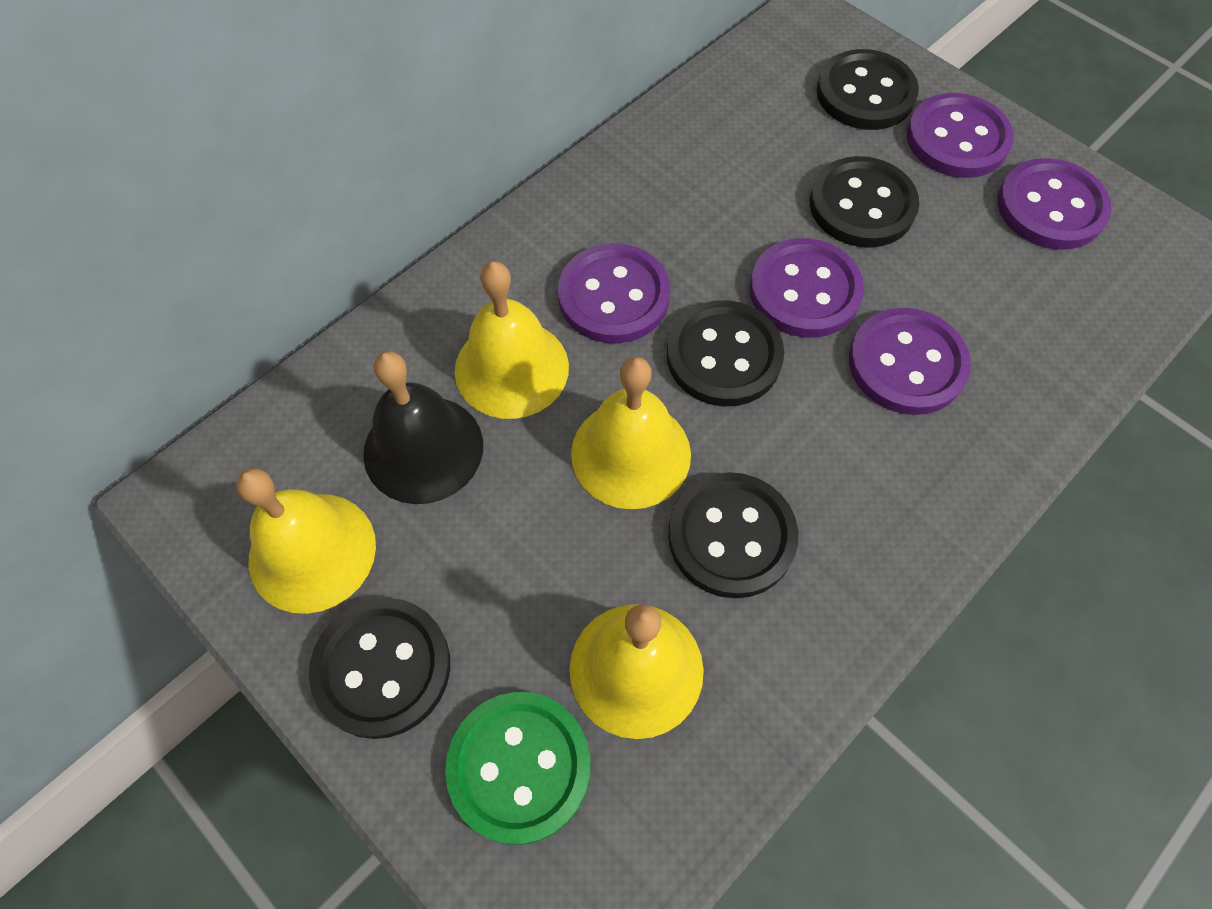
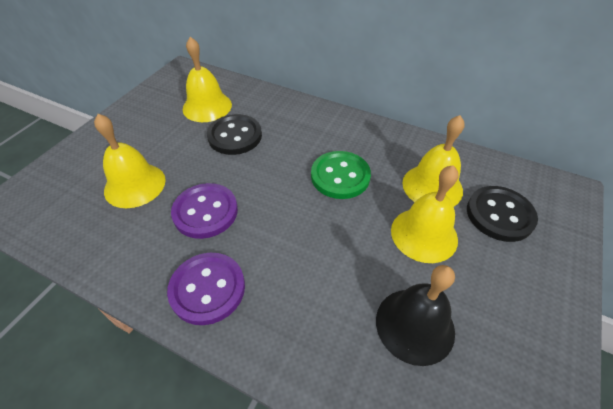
black button: [309,598,450,739] [667,300,784,406] [668,472,798,598] [810,156,919,248] [816,49,919,130] = 5 -> [207,114,262,155] [467,186,538,242] = 2
purple button: [558,243,670,343] [750,238,864,338] [849,308,971,415] [907,93,1014,178] [997,158,1112,250] = 5 -> [167,253,245,325] [171,183,238,239] = 2

